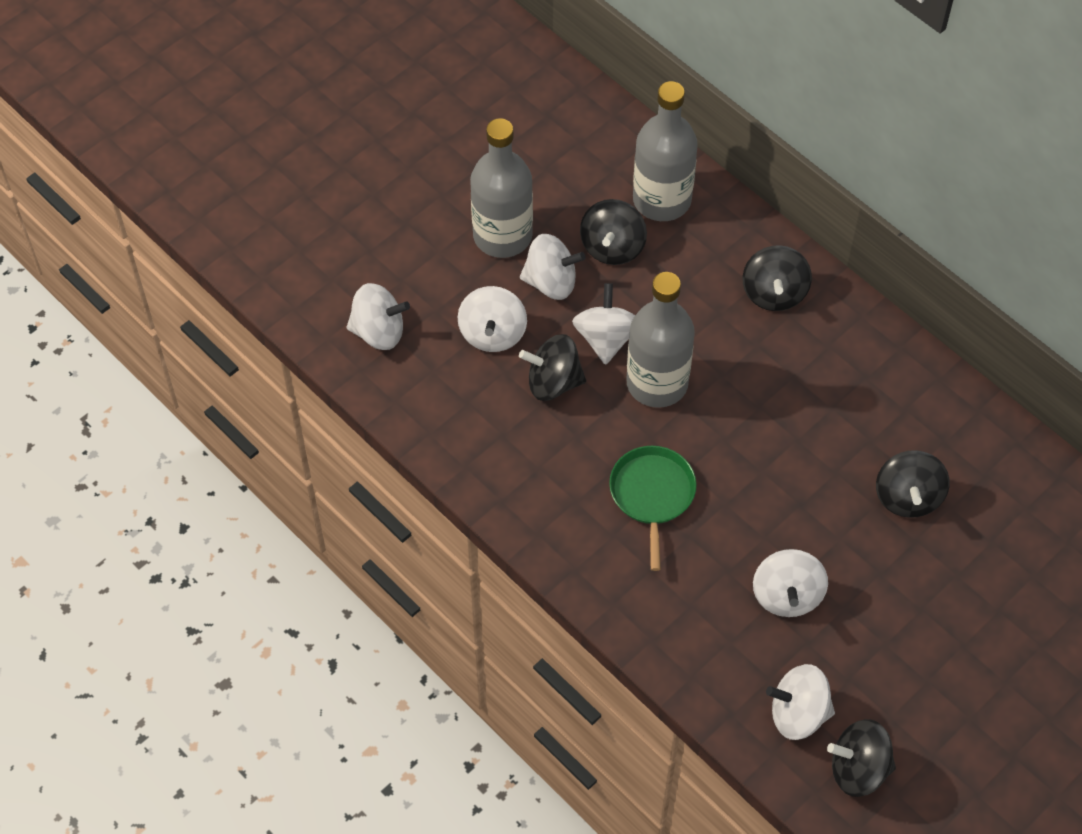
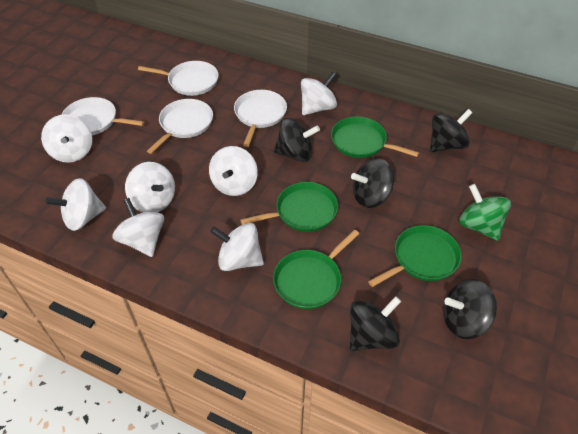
green pan: [609,446,697,571] = 1 -> [240,182,338,232] [273,230,359,309] [331,116,419,158] [368,225,462,287] = 4
green spinning top: none = 0 -> [459,184,511,241] = 1
grey bottle: [470,118,533,258] [626,272,695,408] [633,81,698,221] = 3 -> none = 0
white pan: none = 0 -> [62,97,144,135] [138,61,219,96] [147,99,213,154] [234,90,287,147] = 4
white spinning top: [347,283,410,350] [458,286,527,352] [520,234,585,300] [572,283,635,365] [753,549,828,617] [766,664,835,740] = 6 -> [41,114,92,163] [46,178,106,231] [112,198,164,257] [125,162,175,212] [209,146,258,196] [210,223,264,271] [301,72,337,115] = 7

